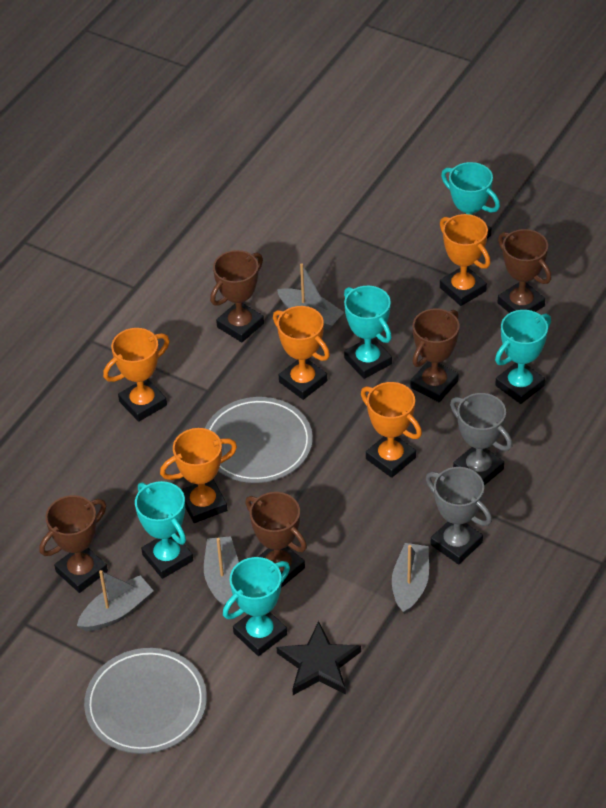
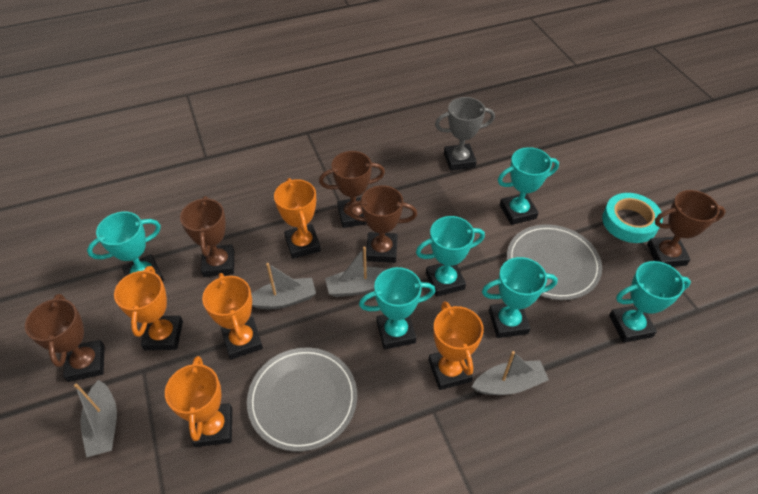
black star: [276,621,361,695] = 1 -> none = 0
grey trophy: [426,467,492,564] [450,393,512,485] = 2 -> [435,97,495,171] = 1
turquoise tape: none = 0 -> [602,193,663,243] = 1
turquoise trophy: [135,481,193,579] [223,557,290,656] [344,286,392,379] [441,162,500,239] [495,310,551,404] = 5 -> [87,212,164,281] [359,267,435,349] [416,216,485,297] [482,257,558,338] [498,147,559,225] [609,261,691,343] = 6

